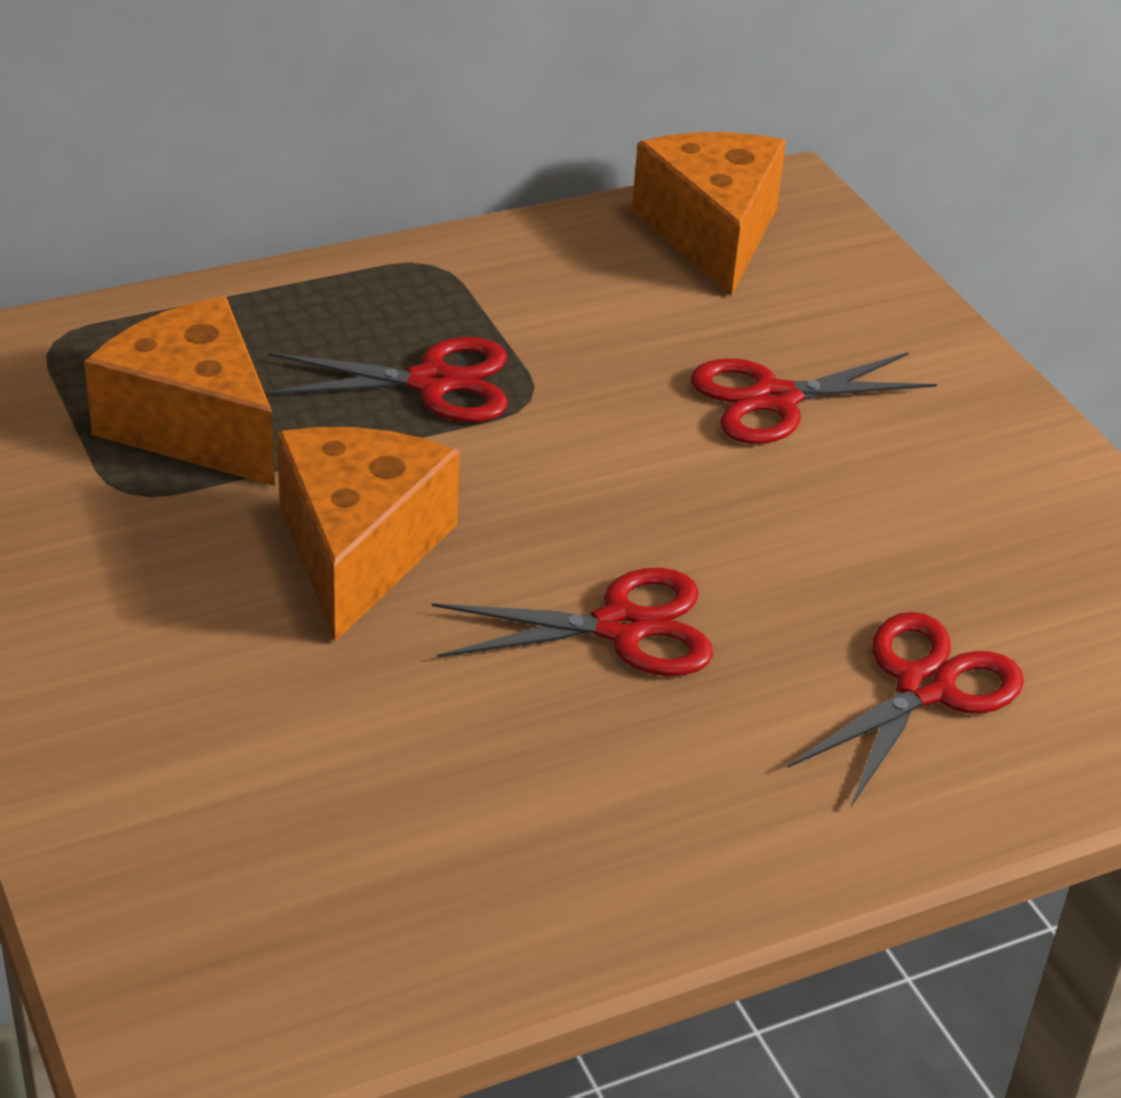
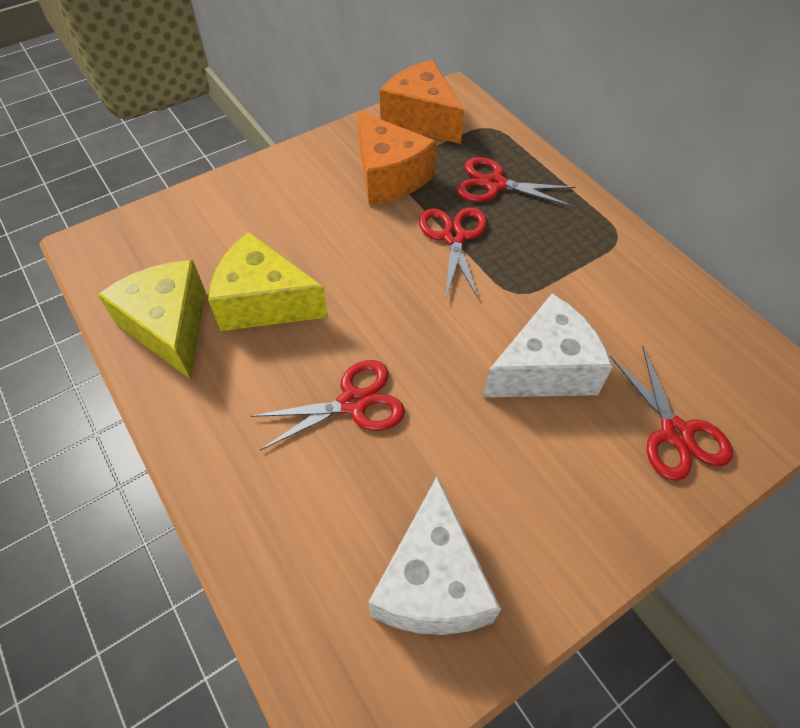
orange cheese: [84,297,275,486] [277,427,460,642] [632,132,786,296] = 3 -> [357,111,437,205] [380,60,464,144] = 2
white cheese: none = 0 -> [368,477,501,635] [483,293,613,397] = 2
yellow cheese: none = 0 -> [98,260,206,379] [208,232,328,331] = 2

